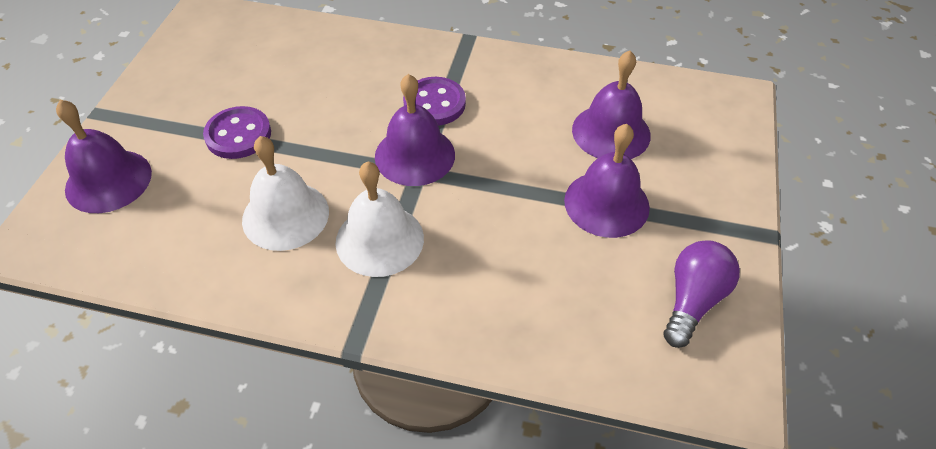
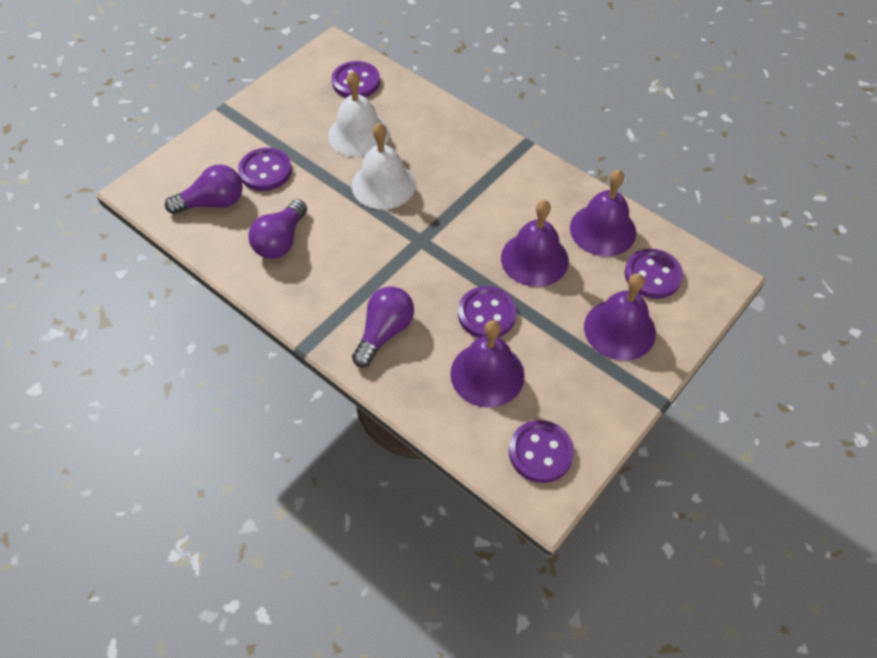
purple button: [203,106,271,159] [403,77,466,126] = 2 -> [238,148,292,191] [332,61,380,98] [458,286,517,338] [509,420,574,483] [625,249,683,299] = 5
purple light bulb: [664,240,740,348] = 1 -> [165,164,243,214] [248,199,307,259] [352,286,414,367] = 3

